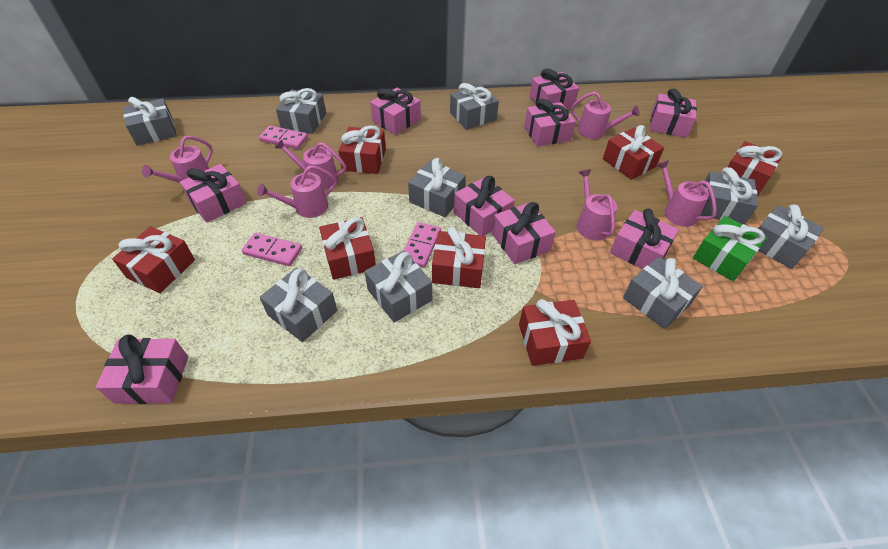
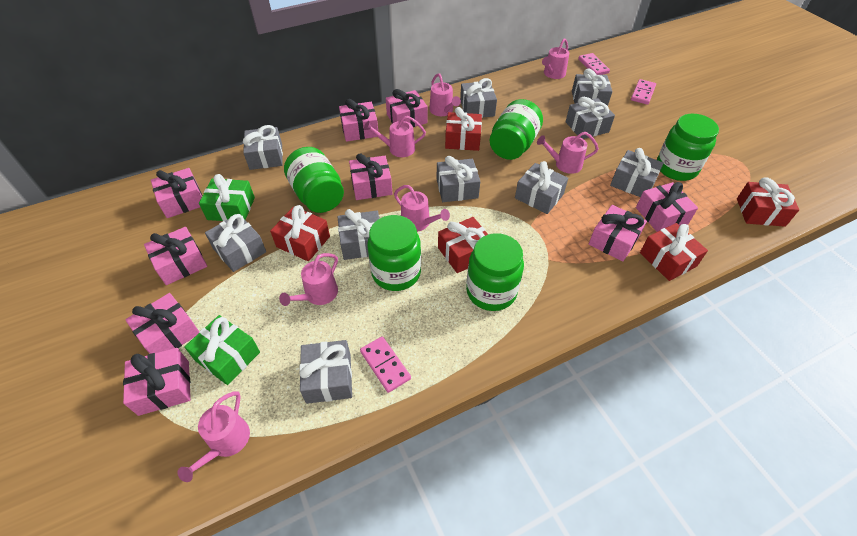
green gift: [693,216,767,281] = 1 -> [184,315,260,385] [199,174,255,221] = 2
green jar: none = 0 -> [284,147,344,213] [367,215,421,291] [466,233,524,311] [490,99,543,160] [657,114,719,181] = 5
grey gift: [123,97,177,146] [260,268,337,342] [276,88,326,134] [364,251,432,322] [408,158,466,217] [450,83,499,130] [623,257,703,329] [700,167,758,225] [758,205,824,269] = 9 -> [205,214,266,272] [243,125,283,170] [299,340,352,404] [337,209,379,260] [437,156,480,202] [460,78,497,118] [515,161,568,214] [566,97,615,139] [572,68,612,106] [610,148,664,197] = 10
pink watering can: [142,136,213,183] [257,165,337,218] [275,139,346,190] [571,91,640,139] [577,169,617,240] [657,160,717,227] = 6 -> [177,391,250,482] [279,253,338,306] [364,116,426,157] [394,185,450,232] [429,73,461,116] [537,132,599,174] [542,38,569,79] = 7
red gift: [112,227,195,293] [319,217,376,280] [339,125,386,174] [432,226,486,288] [519,299,591,366] [603,125,664,180] [728,141,783,195] = 7 -> [270,205,330,261] [438,217,488,273] [445,107,482,151] [640,223,708,281] [737,177,799,227] = 5

